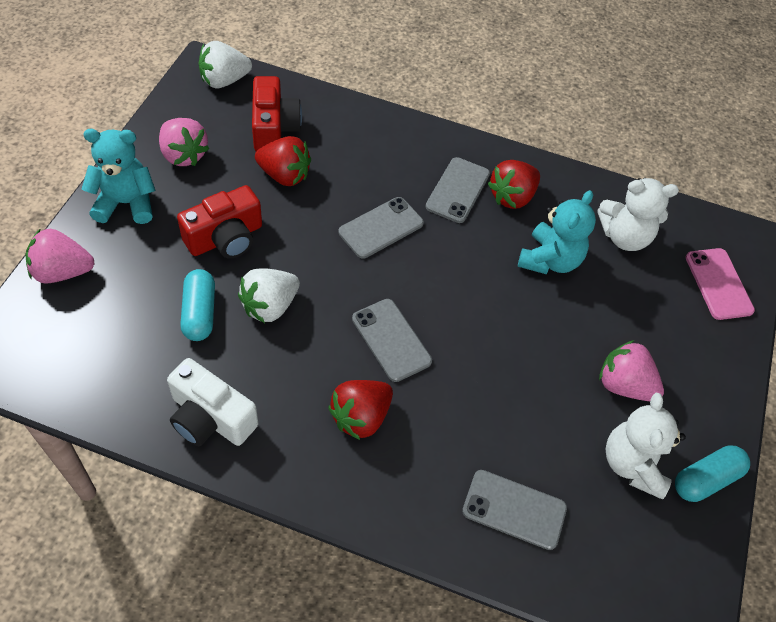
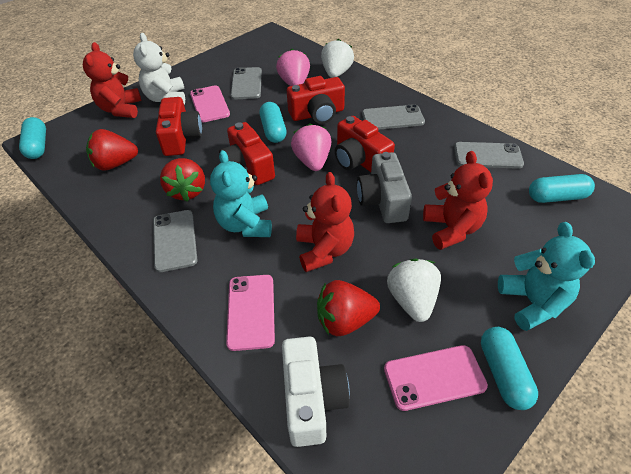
grey camera: none = 0 -> [357,152,412,223] = 1
pink phone: [685,248,755,320] = 1 -> [190,85,230,122] [226,275,275,351] [384,345,488,411] = 3
pink strawberry: [25,229,94,284] [159,118,209,166] [599,340,664,401] = 3 -> [276,49,310,86] [291,124,331,171] = 2
red camera: [177,185,262,259] [252,76,302,151] = 2 -> [156,97,202,156] [219,122,275,185] [287,76,345,124] [335,116,395,172] = 4
red teddy bear: none = 0 -> [83,42,142,118] [296,172,354,272] [423,151,493,250] = 3
turquoise capsule: [180,269,215,341] [675,445,750,502] = 2 -> [19,117,46,159] [260,102,286,143] [481,327,538,410] [529,174,595,203] = 4
white teddy bear: [597,178,679,251] [606,393,686,499] = 2 -> [133,33,185,104] = 1

